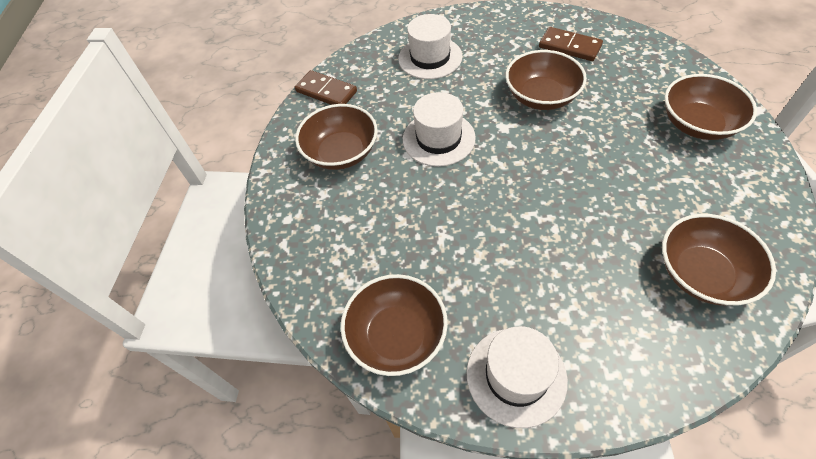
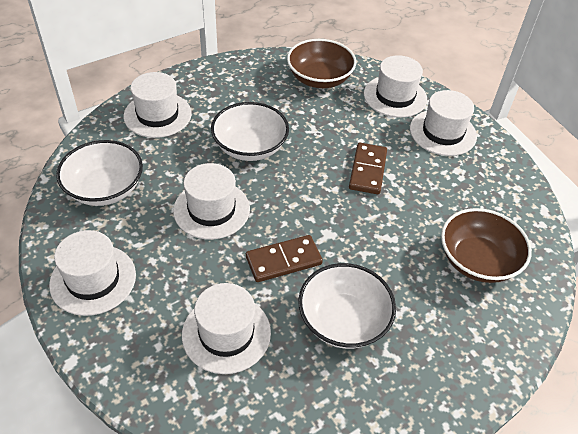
brown bowl: [295,104,378,170] [341,274,448,376] [506,50,587,110] [662,214,776,306] [664,74,757,140] = 5 -> [287,39,356,88] [441,208,532,283] = 2
white bowl: none = 0 -> [56,140,143,206] [211,102,289,161] [298,263,396,349] = 3
white hat: [398,14,462,79] [403,92,476,167] [467,326,568,428] = 3 -> [49,230,136,316] [124,72,192,138] [173,163,250,240] [182,283,271,374] [364,55,427,118] [410,90,477,156] = 6

